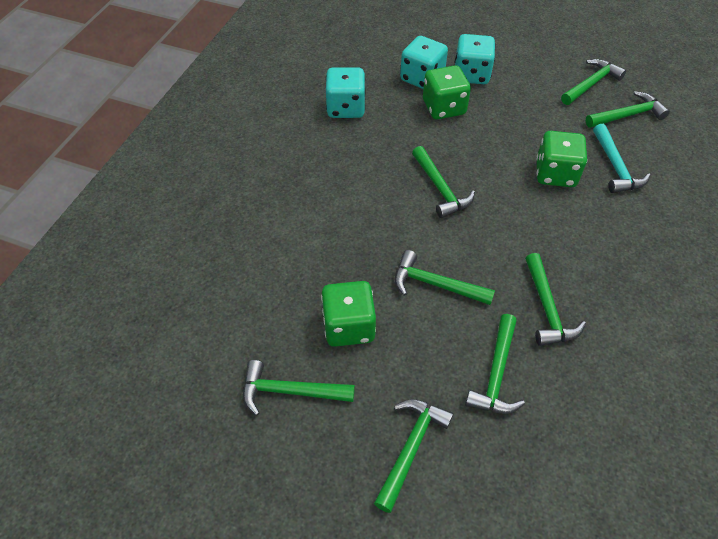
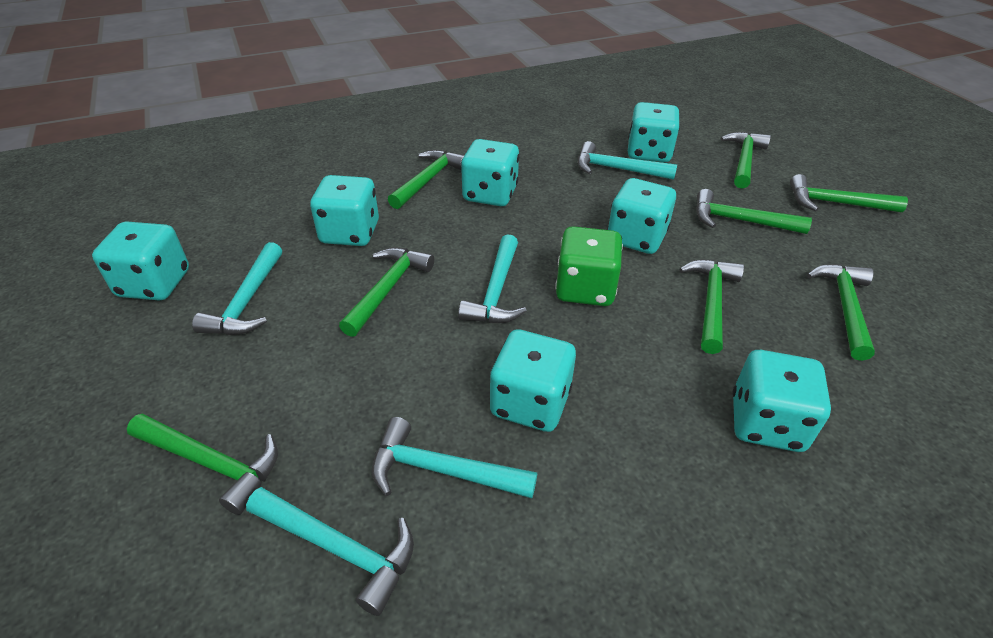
green dice: [321,281,376,347] [423,65,471,120] [536,131,587,187] = 3 -> [555,226,623,306] = 1
turquoise dice: [326,67,366,118] [400,36,448,89] [455,34,495,84] = 3 -> [92,221,189,300] [310,175,379,246] [461,139,519,206] [490,329,576,432] [607,178,676,254] [628,102,680,162] [732,350,831,452] = 7
turquoise hammer: [593,124,650,193] = 1 -> [192,242,282,335] [246,487,414,616] [372,417,537,499] [458,234,527,323] [578,141,677,180] = 5

